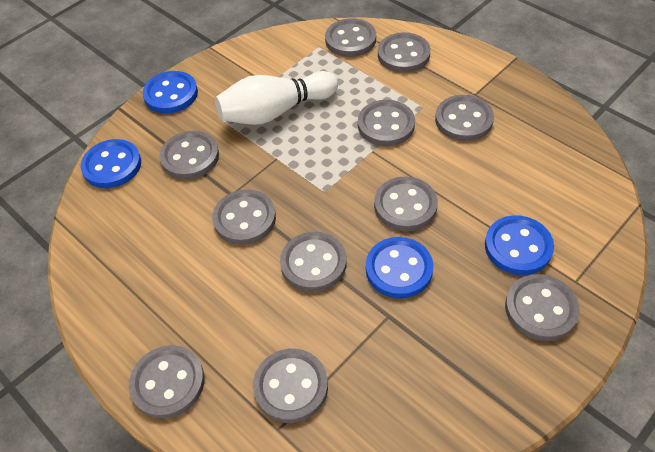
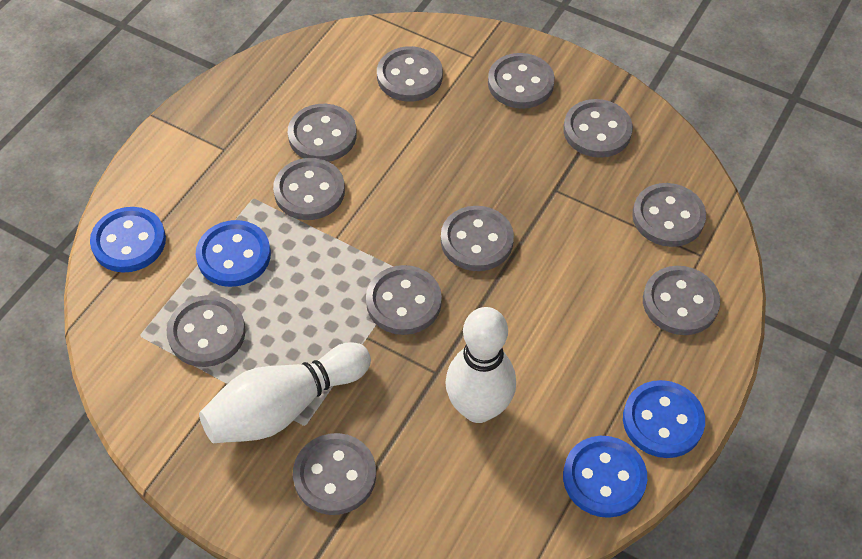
white bowling pin: [215,71,338,125] = 1 -> [199,342,371,443] [445,307,516,423] = 2

